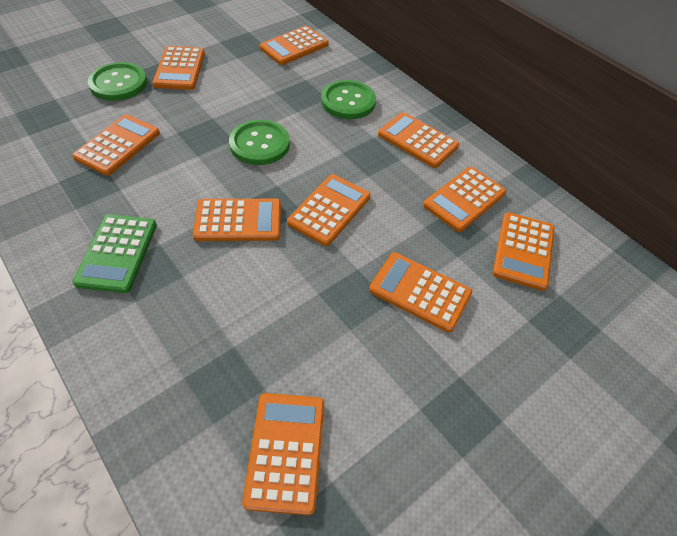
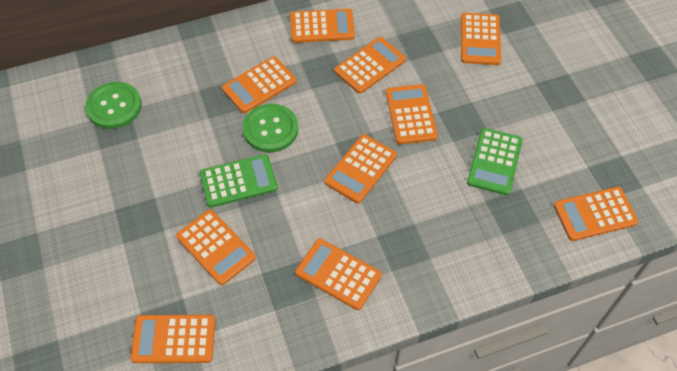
green button: [88,62,147,101] [229,120,290,165] [321,80,376,119] = 3 -> [85,82,142,129] [243,104,298,153] = 2
green calculator: [72,214,157,293] = 1 -> [200,154,278,208] [467,128,523,195] = 2

